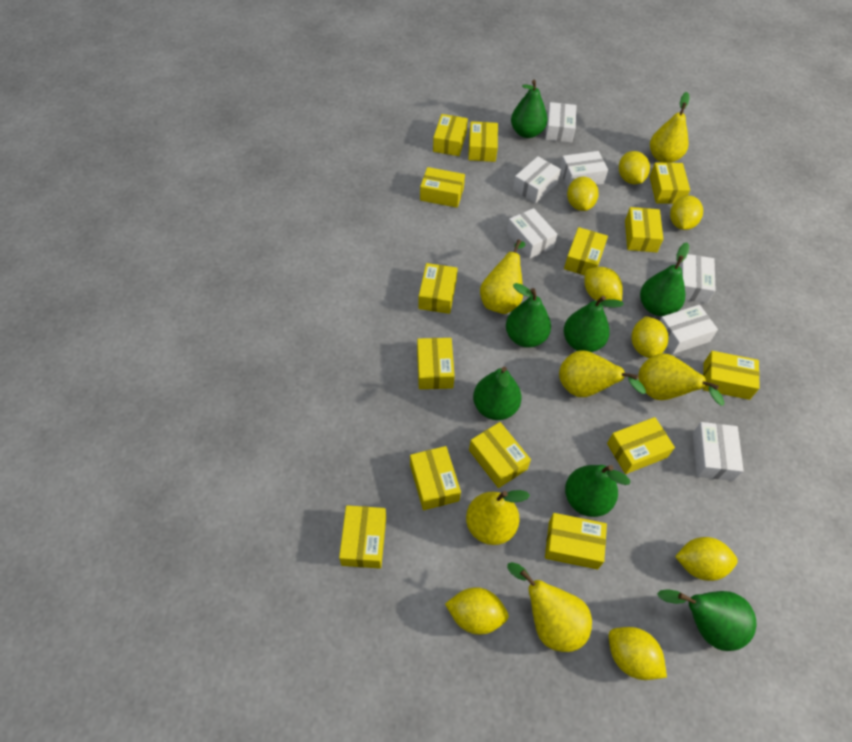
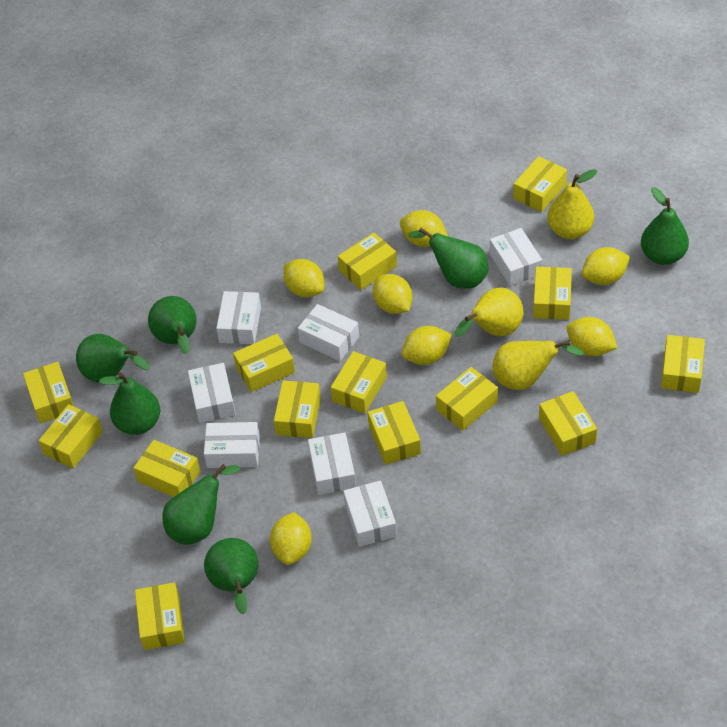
yellow lemon: [445,587,509,635] [567,177,599,211] [584,267,623,301] [609,627,667,680] [619,151,650,184] [631,316,668,358] [670,195,703,230] [675,537,738,581] = 8 -> [270,512,312,565] [283,259,324,297] [373,274,412,314] [400,210,448,247] [402,326,452,365] [567,317,617,356] [582,247,630,285] = 7
yellow pear: [466,490,530,545] [480,239,525,314] [507,562,592,652] [559,350,646,397] [638,353,724,406] [650,92,690,163] = 6 -> [455,287,523,337] [492,340,584,390] [547,169,597,239] = 3

